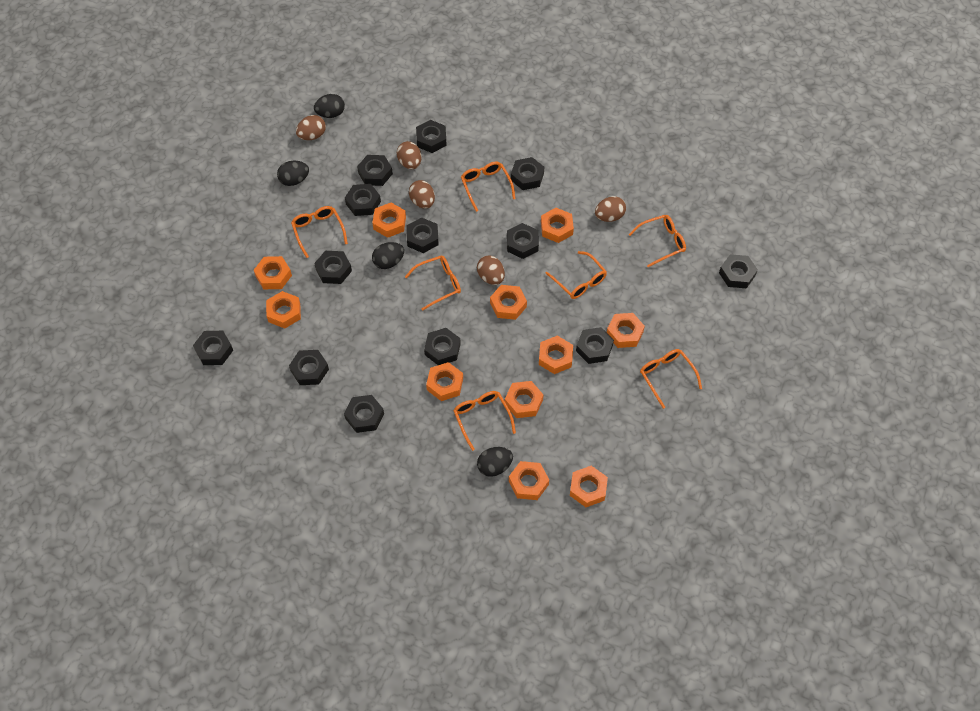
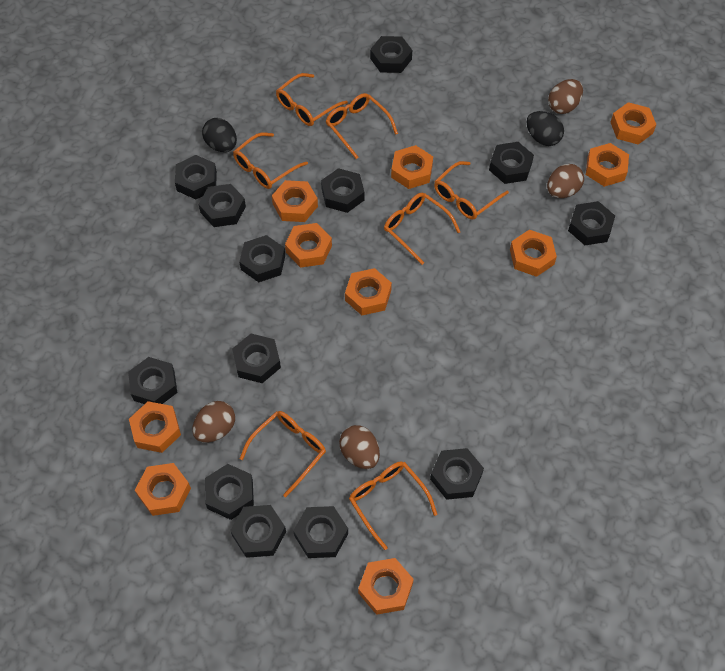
black egg: [277,161,309,186] [314,94,345,118] [372,242,404,269] [477,447,513,477] = 4 -> [202,118,237,152] [527,111,564,146] = 2
brown egg: [296,115,326,140] [397,141,422,169] [409,180,435,209] [477,255,505,285] [595,196,626,222] = 5 -> [192,401,235,443] [339,425,380,469] [547,164,584,198] [548,79,583,114] = 4
orange nut: [254,256,292,289] [266,291,301,329] [373,203,406,238] [426,362,463,401] [490,285,527,320] [505,381,544,418] [509,461,549,500] [539,335,573,374] [541,208,574,243] [570,466,608,507] [607,313,645,348] = 11 -> [129,401,181,453] [135,463,191,516] [272,180,318,222] [285,223,332,268] [345,268,392,315] [358,558,414,615] [391,145,433,189] [510,230,557,277] [586,143,629,187] [611,102,656,145] = 10

